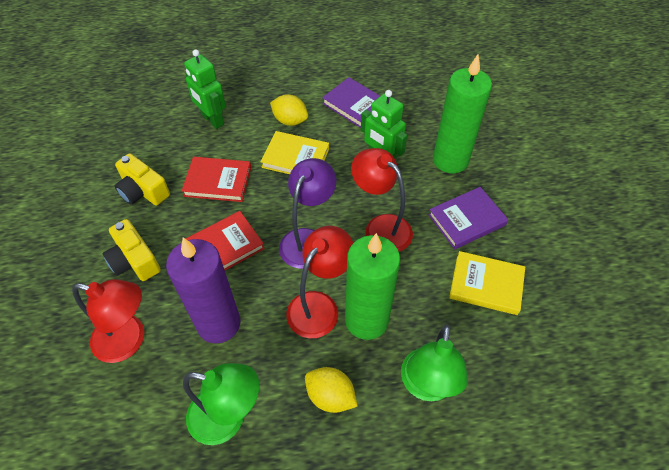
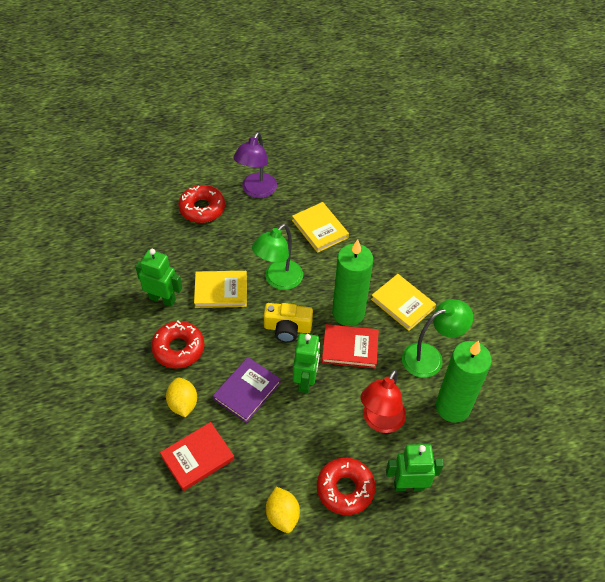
green robot: [184,49,226,129] [361,90,407,160] = 2 -> [135,249,182,307] [293,333,320,393] [386,444,444,491] = 3
purple book: [322,77,380,128] [428,187,508,249] = 2 -> [213,357,281,423] = 1
purple candle: [166,237,240,343] = 1 -> none = 0
red donut: none = 0 -> [151,321,204,369] [178,185,225,223] [317,458,376,515] = 3
red lamp: [72,279,144,363] [287,226,353,338] [351,148,413,252] = 3 -> [361,369,406,433] = 1
yellow book: [261,131,329,174] [449,251,525,315] = 2 -> [194,271,247,308] [292,202,349,253] [371,274,436,331] = 3
yellow camera: [103,219,161,281] [115,153,170,206] = 2 -> [264,303,313,343] = 1

